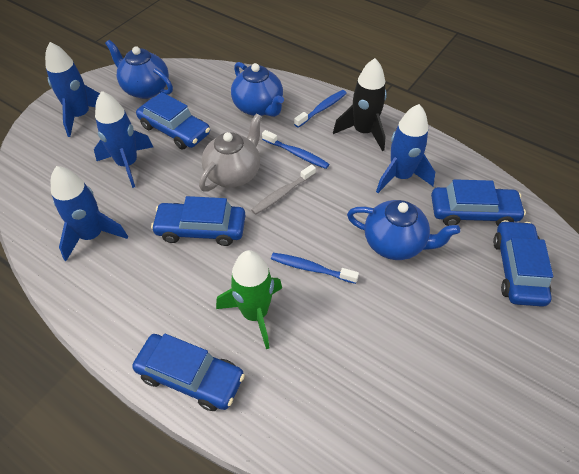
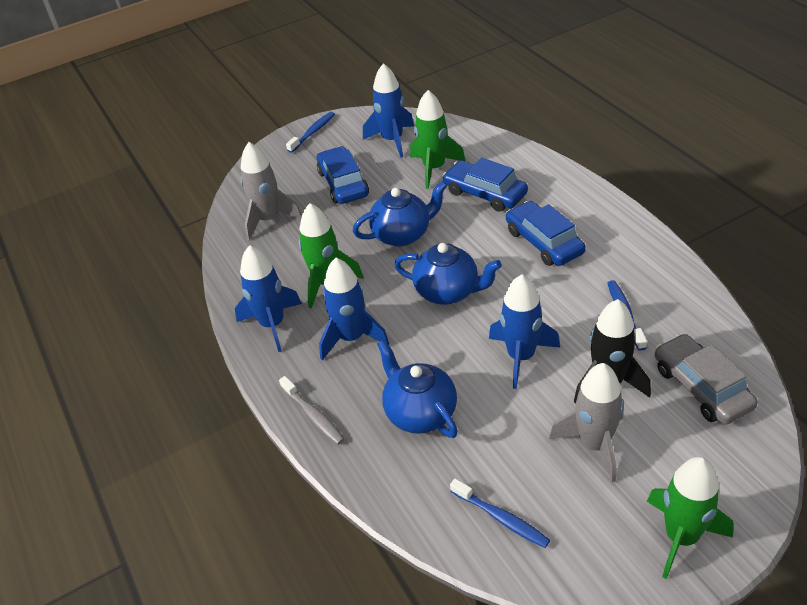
blue car: [132,333,245,411] [136,92,210,149] [151,196,245,246] [431,179,526,226] [493,220,553,307] = 5 -> [317,146,369,204] [443,158,528,212] [506,201,586,266] = 3
green rocket: [216,250,282,349] = 1 -> [299,203,364,308] [410,90,466,189] [647,457,734,579] = 3
grey car: none = 0 -> [655,334,758,425] = 1
grey rocket: none = 0 -> [241,142,302,240] [549,363,624,482] = 2
grey teapot: [199,113,262,192] = 1 -> none = 0

